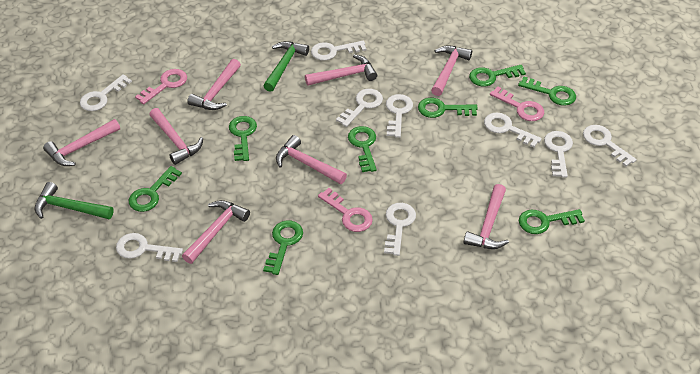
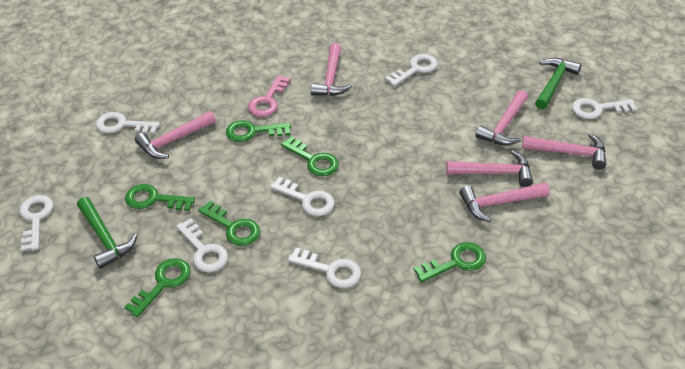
green key: [129,166,182,212] [229,116,257,161] [263,221,303,275] [348,126,377,172] [418,98,478,118] [469,65,526,87] [518,77,576,106] [519,209,585,234] = 8 -> [125,184,195,211] [125,258,191,317] [198,201,260,246] [226,120,291,142] [281,136,339,176] [414,242,486,282] = 6
pink hammer: [43,119,120,166] [149,108,203,165] [182,200,250,264] [187,59,241,110] [276,135,347,184] [305,54,377,86] [431,46,472,96] [463,184,509,249] = 8 -> [135,111,216,159] [311,43,352,96] [446,150,533,187] [459,183,550,222] [476,90,528,145] [522,133,606,170] = 6
pink key: [135,69,187,104] [318,188,373,232] [490,87,544,121] = 3 -> [248,75,290,117] = 1
white key: [80,74,132,111] [116,233,183,262] [311,41,366,61] [336,89,383,127] [384,203,416,256] [386,94,413,138] [484,113,542,148] [544,131,573,178] [583,125,637,167] = 9 -> [20,195,53,251] [96,112,160,134] [176,218,228,272] [270,177,335,216] [288,248,361,288] [385,54,438,86] [572,98,637,119] = 7

